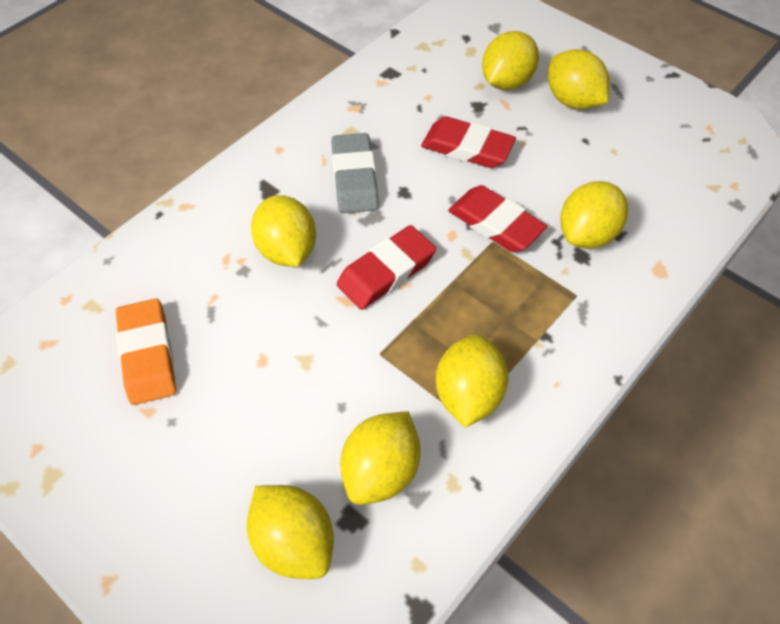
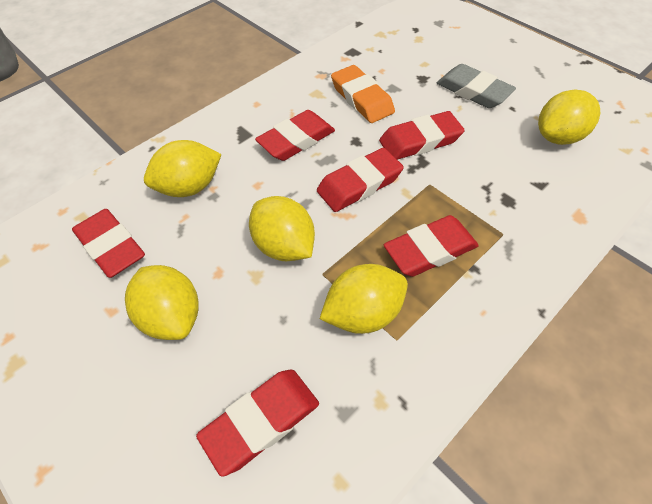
red eraser: [337,225,436,310] [421,116,516,168] [448,185,547,252] = 3 -> [72,209,145,278] [196,370,319,477] [255,110,335,161] [317,148,404,212] [379,111,465,160] [384,215,479,277] = 6
yellow lemon: [247,485,334,579] [251,195,316,267] [340,411,421,505] [436,334,508,428] [482,31,539,90] [548,49,610,110] [560,181,628,249] = 7 -> [125,265,199,340] [144,140,222,197] [249,196,315,261] [320,264,408,334] [538,90,600,145] = 5

